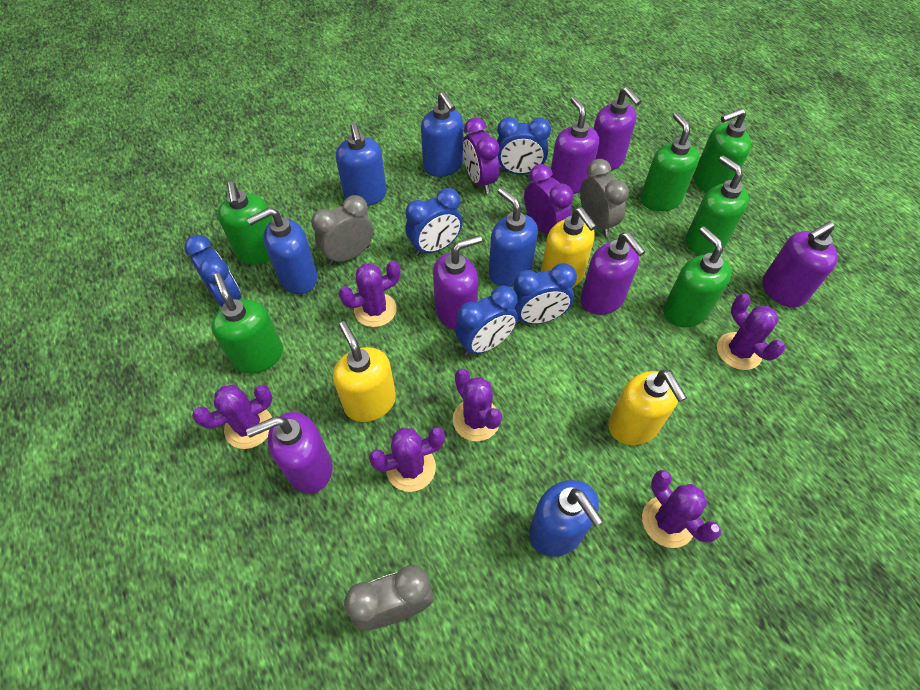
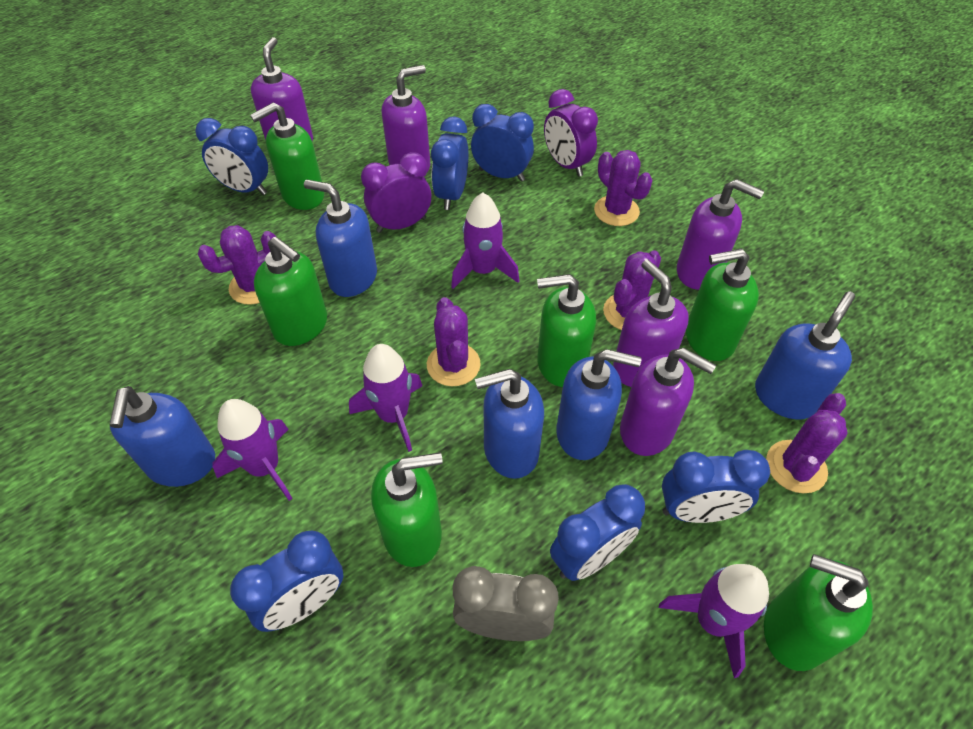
blue clock: [184,235,241,307] [406,188,463,256] [455,285,518,356] [497,117,551,175] [513,263,577,324] = 5 -> [195,118,268,195] [230,530,344,632] [431,116,468,210] [471,104,534,181] [550,484,645,581] [662,450,770,523] = 6
grey clock: [311,195,373,265] [344,565,433,630] [580,159,629,237] = 3 -> [453,566,559,641] = 1
purple cactus: [192,385,273,449] [338,261,400,327] [369,427,445,492] [453,369,502,441] [642,470,721,548] [717,293,785,370] = 6 -> [198,225,276,305] [427,297,481,386] [594,150,652,226] [603,250,661,330] [766,393,848,493] = 5
purple rocket: none = 0 -> [212,399,293,501] [349,344,422,452] [451,193,519,289] [659,564,769,678] = 4
purple soap dispenser: [246,412,332,494] [433,235,482,330] [551,96,599,194] [580,232,645,315] [593,87,642,171] [762,221,838,307] = 6 -> [251,37,313,141] [382,65,430,172] [613,260,689,387] [620,348,716,456] [677,179,764,290] = 5
yellow soap dispenser: [333,321,396,422] [541,207,597,288] [608,370,687,445] = 3 -> none = 0

